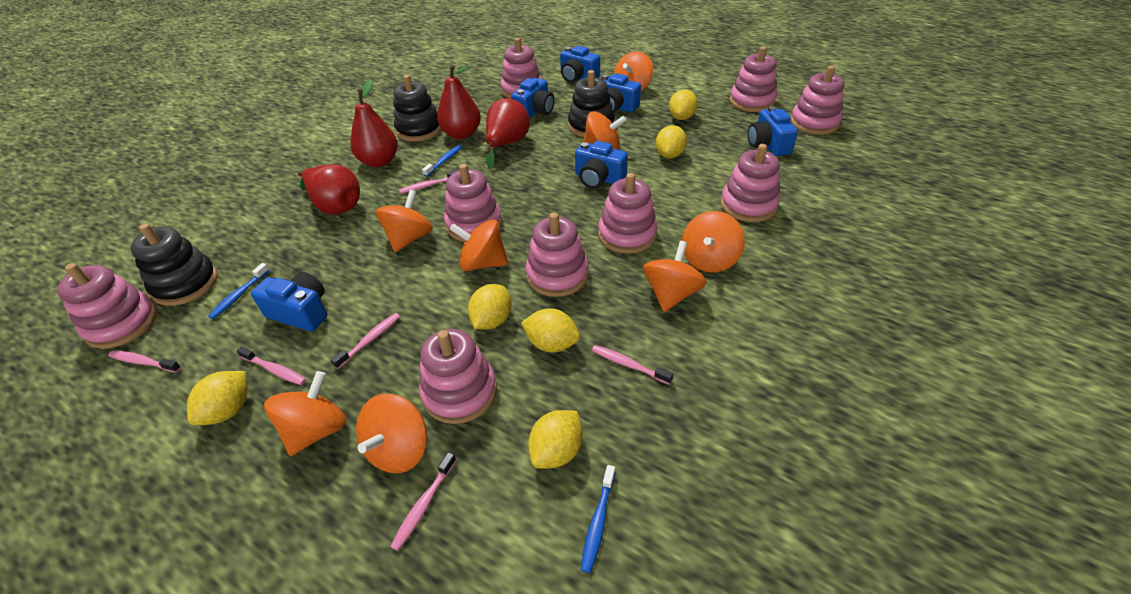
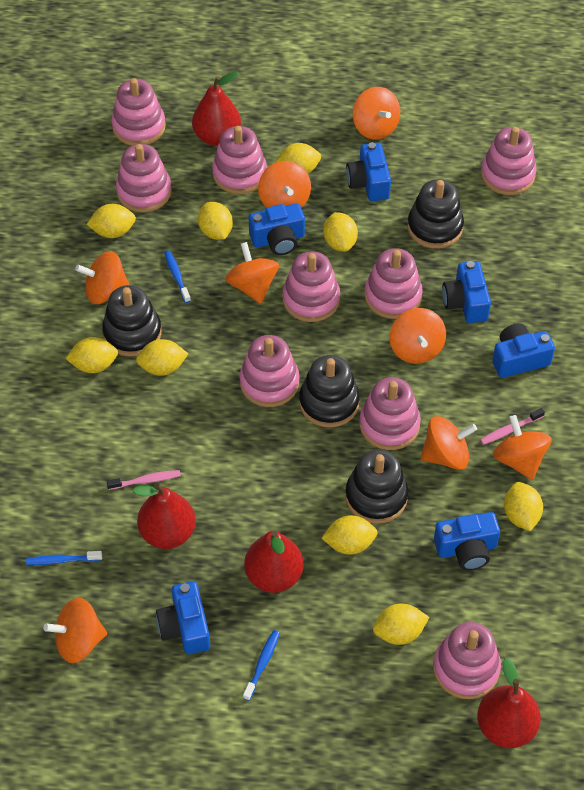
black stacking toy: [131,224,218,306] [394,75,441,141] [568,70,615,137] = 3 -> [102,285,162,357] [299,355,360,428] [345,449,408,524] [407,179,464,249] = 4
pink toothbrush: [108,350,181,373] [237,346,306,385] [331,313,400,369] [390,452,456,551] [399,170,458,194] [592,345,673,385] = 6 -> [107,470,181,490] [480,408,545,445] = 2
yellow lemon: [187,371,247,425] [468,284,512,329] [521,308,580,352] [528,410,583,469] [656,125,687,159] [669,89,698,120] = 6 -> [65,337,118,373] [86,204,136,238] [136,339,188,376] [198,202,233,240] [275,143,321,174] [322,515,378,555] [323,212,358,252] [373,604,429,645] [504,482,543,531] = 9

